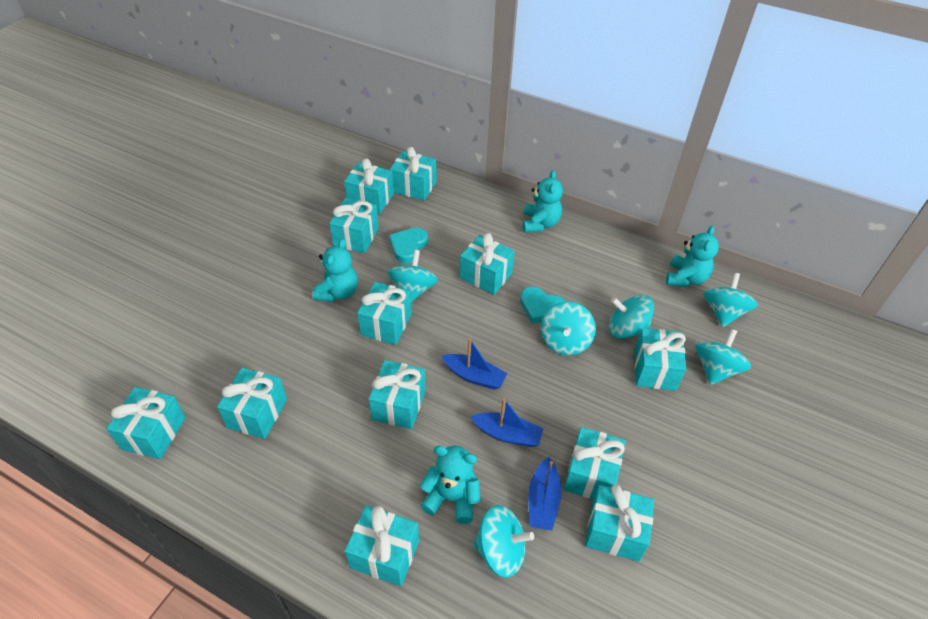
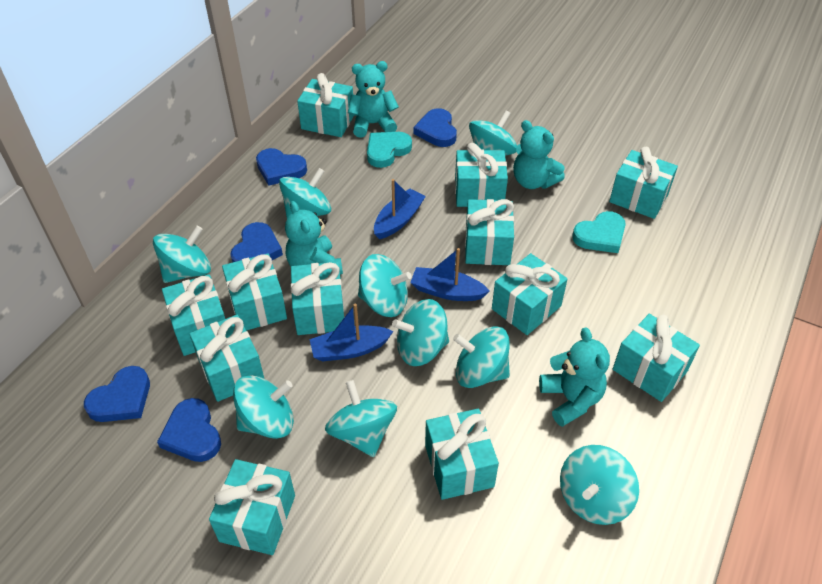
blue heart: none = 0 -> [84,366,150,422] [157,398,221,462] [231,222,283,262] [256,148,307,186] [413,108,457,147] = 5
turquoise spinning top: [387,250,438,302] [473,505,534,578] [541,301,596,355] [609,295,654,339] [695,329,751,385] [703,273,758,327] = 6 -> [153,226,211,283] [233,375,294,439] [279,168,331,219] [325,380,397,457] [358,254,412,317] [392,299,449,366] [453,326,510,388] [469,110,517,156] [560,445,639,525] = 9

